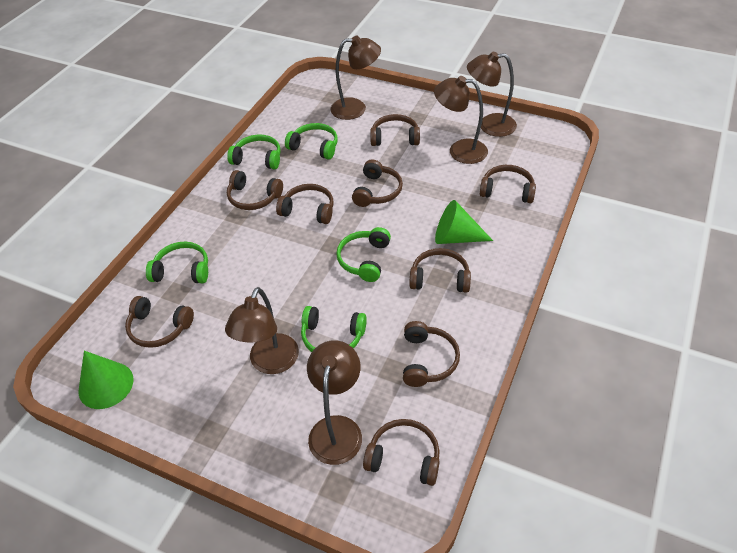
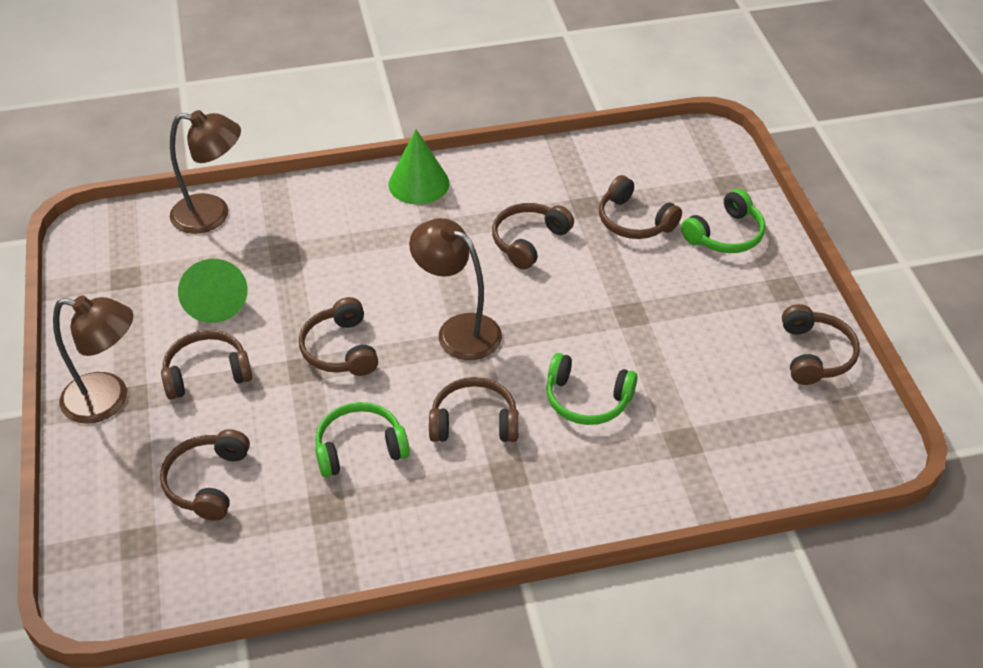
brown headphones: [125,296,194,348] [227,170,283,210] [276,184,334,224] [352,160,403,207] [363,419,440,486] [370,114,420,146] [403,321,460,387] [409,248,471,293] [480,165,536,203] = 9 -> [160,429,250,521] [161,330,252,400] [299,297,378,376] [429,377,519,442] [492,203,574,270] [599,175,682,239] [782,304,860,385] = 7
brown lamp: [225,287,299,374] [307,340,362,465] [330,36,381,120] [434,76,488,164] [467,52,517,137] = 5 -> [53,296,133,423] [170,110,241,234] [409,218,502,360] = 3
green headphones: [146,241,208,283] [227,135,281,169] [285,123,338,159] [301,306,367,352] [336,227,391,282] = 5 -> [315,402,410,477] [546,353,638,425] [681,189,765,253] = 3

